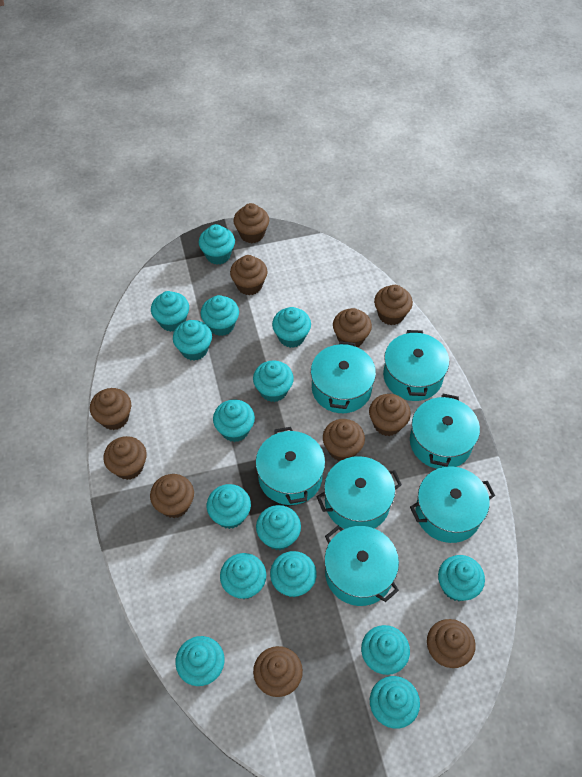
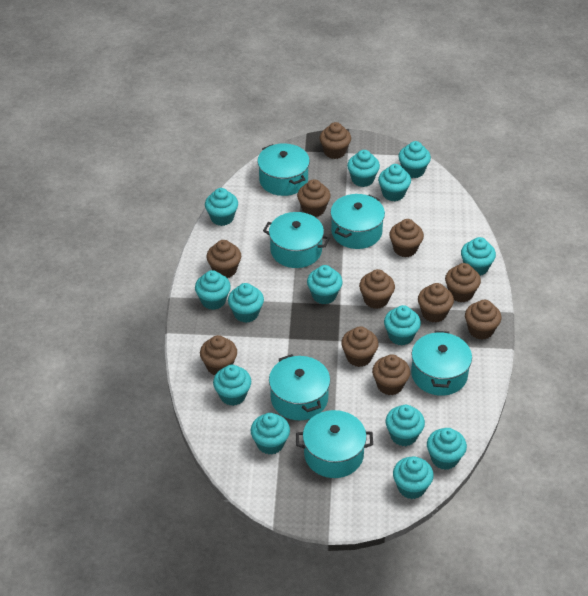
turquoise cupcake: [151,291,189,332] [173,320,212,361] [175,636,224,686] [199,224,235,265] [200,295,239,336] [207,484,251,529] [213,399,255,442] [220,553,266,599] [253,360,294,402] [256,505,301,550] [270,551,317,597] [272,307,311,348] [361,625,410,675] [370,676,420,729] [438,555,485,601] = 15 -> [195,270,231,310] [205,188,238,226] [213,365,251,406] [228,283,264,323] [250,413,290,455] [307,265,343,304] [347,150,380,187] [378,164,411,201] [384,305,421,346] [386,405,425,446] [393,457,434,499] [398,141,431,178] [427,428,467,470] [461,237,496,276] = 14
turquoise pot: [256,427,325,505] [311,341,376,413] [316,456,402,529] [324,526,399,606] [383,330,449,401] [410,394,480,469] [410,466,495,543] = 7 -> [257,143,310,196] [263,212,330,268] [269,354,330,420] [296,410,373,478] [331,194,385,249] [411,331,472,396] = 6

